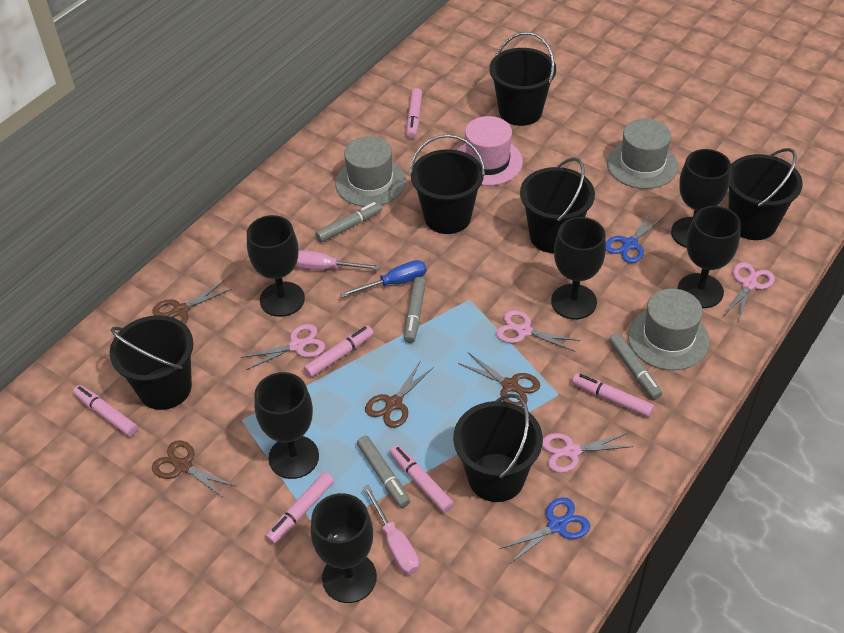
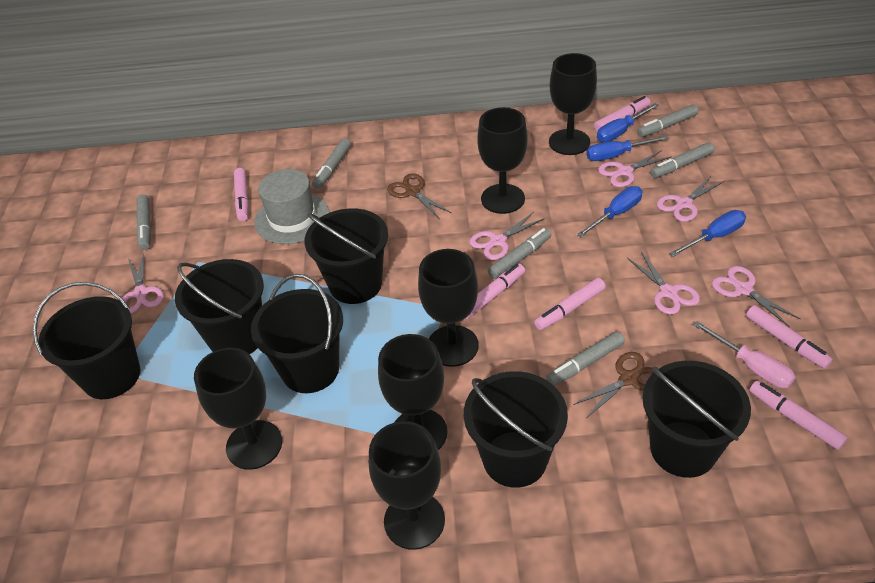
blue scissors: [499,497,590,563] [606,211,665,263] = 2 -> none = 0
blue screwdriver: [340,260,427,298] = 1 -> [577,186,642,237] [586,136,669,161] [597,103,659,142] [669,210,746,257] = 4
brown scissors: [152,281,231,324] [152,440,237,499] [365,362,434,428] [458,353,540,407] = 4 -> [387,173,451,218] [573,352,654,417] = 2
grey hat: [335,136,406,207] [607,119,678,189] [628,288,710,370] = 3 -> [254,169,330,244] = 1
grey marker: [315,202,382,243] [357,436,410,508] [404,277,426,343] [609,333,662,400] = 4 -> [136,195,151,250] [312,138,351,189] [488,228,551,279] [546,331,625,386] [637,104,698,137] [650,142,714,178] = 6
pink hat: [458,116,523,186] = 1 -> none = 0
pink scissors: [241,324,325,370] [496,310,580,352] [542,433,634,473] [723,262,775,322] = 4 -> [122,253,164,313] [470,212,545,260] [598,150,671,187] [627,252,700,315] [657,175,725,222] [712,266,801,327] = 6
pink screwdriver: [295,250,381,270] [363,485,419,575] = 2 -> [693,321,795,388] = 1

